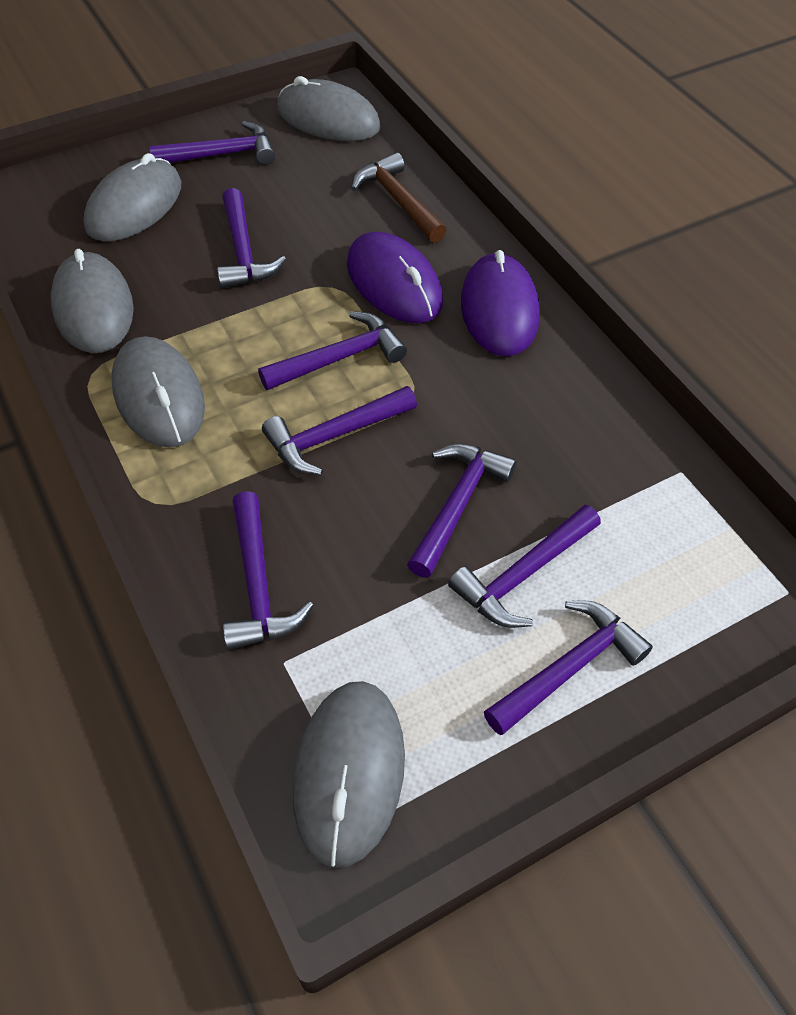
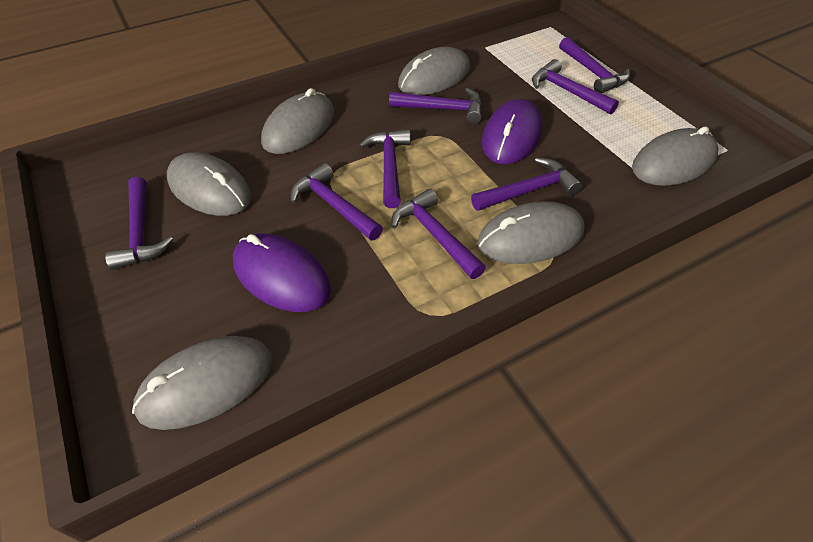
brown hammer: [351,152,447,243] = 1 -> none = 0
grey mouse: [51,249,134,353] [84,153,181,241] [111,336,205,447] [277,76,381,141] [292,681,405,868] = 5 -> [132,336,273,430] [167,152,251,216] [261,88,334,154] [398,47,470,95] [477,201,585,264] [632,127,719,186] = 6

